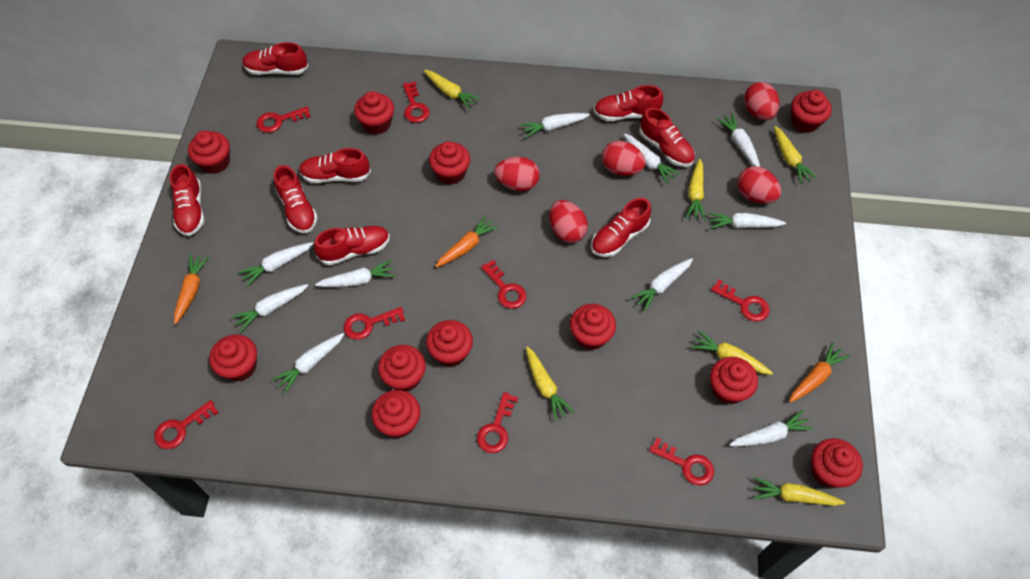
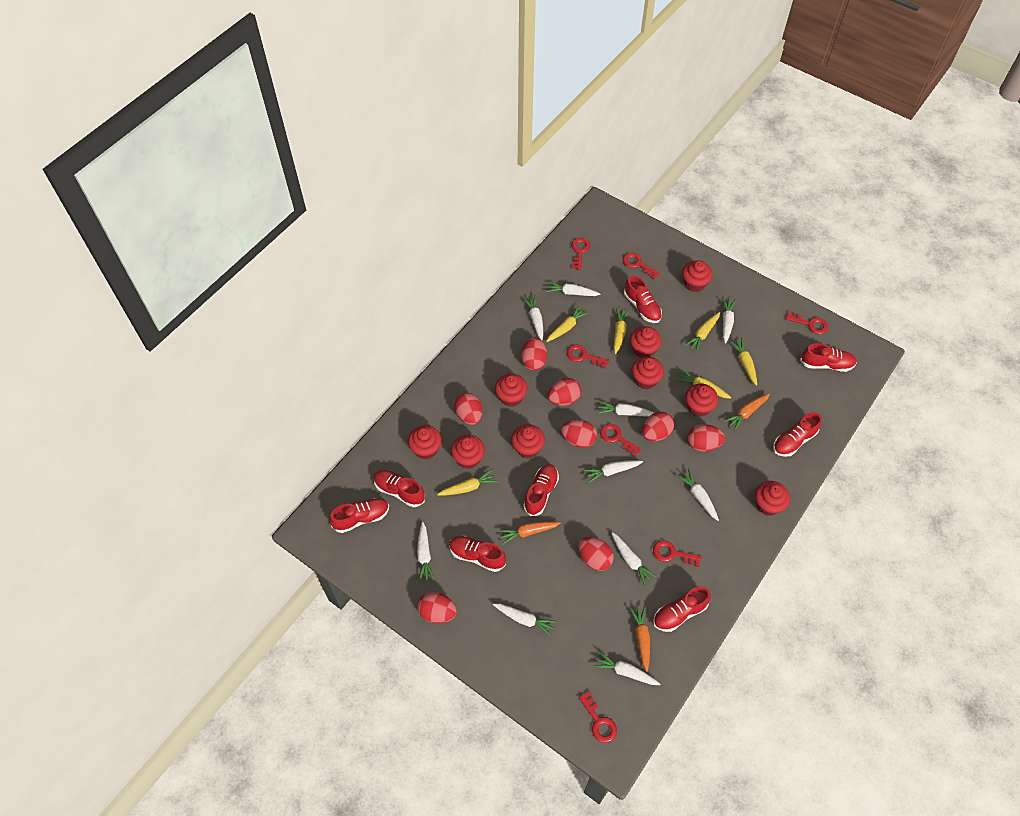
red cupcake: [188,131,230,174] [209,334,257,382] [354,91,394,134] [372,390,421,438] [378,345,426,391] [426,320,473,367] [429,141,470,185] [570,304,616,350] [710,357,758,404] [791,90,832,133] [811,438,863,488] = 11 -> [408,425,442,459] [451,435,485,469] [495,374,527,407] [511,424,545,458] [630,326,662,358] [632,356,664,389] [682,260,713,292] [685,383,718,417] [755,481,790,516] = 9
red egg: [494,157,540,191] [549,200,588,243] [602,141,646,176] [737,166,781,204] [744,82,779,120] = 5 -> [417,592,457,623] [454,393,482,425] [521,337,547,370] [548,378,581,406] [561,420,597,448] [578,537,614,571] [642,412,674,441] [687,424,725,452] = 8
red key: [154,400,219,449] [257,106,311,133] [344,307,405,340] [403,82,430,123] [477,392,518,453] [481,260,526,309] [649,438,714,486] [711,280,770,322] = 8 -> [567,345,609,369] [571,238,590,270] [579,691,617,743] [600,424,641,457] [623,252,660,279] [653,540,702,567] [786,311,828,334] = 7

